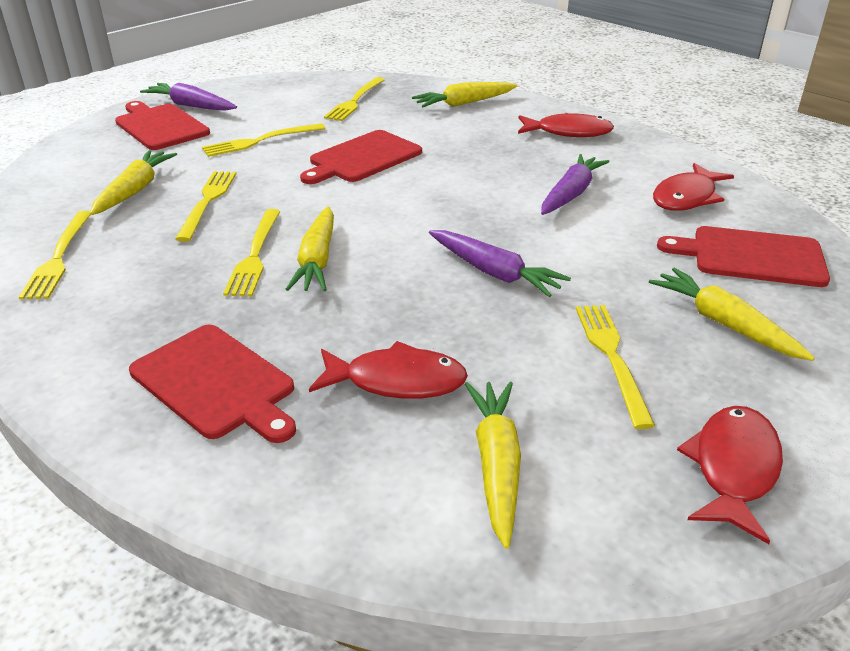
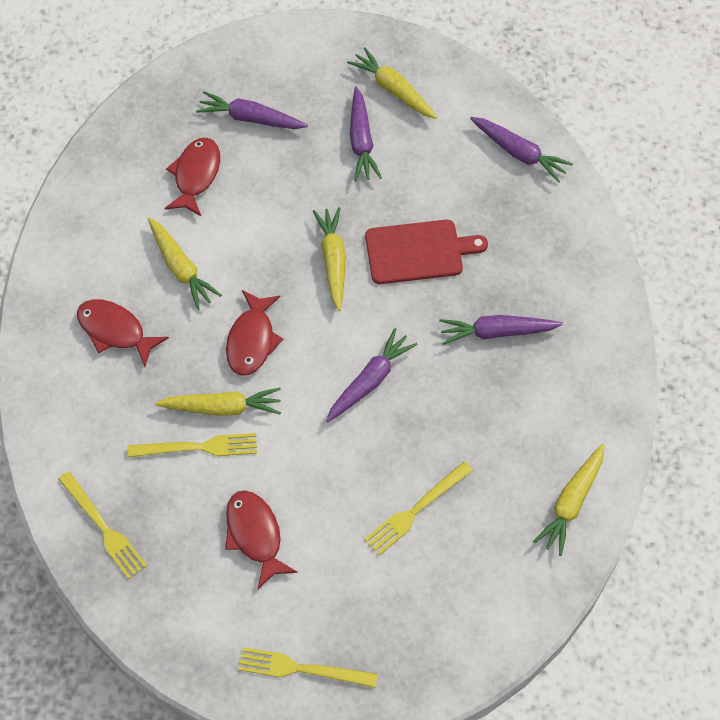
purple carrot: [140,83,237,111] [429,230,571,297] [541,154,610,215] = 3 -> [196,91,308,129] [326,328,417,423] [350,87,382,181] [439,315,563,345] [470,117,573,183] = 5
red cutting board: [115,101,210,150] [129,325,296,443] [300,130,422,184] [657,226,830,287] = 4 -> [365,220,488,284] = 1
yellow fork: [19,211,90,299] [175,171,236,242] [202,123,325,157] [223,209,281,297] [324,77,385,121] [576,305,655,429] = 6 -> [58,471,147,579] [127,433,257,458] [238,647,378,688] [364,462,473,555] = 4

